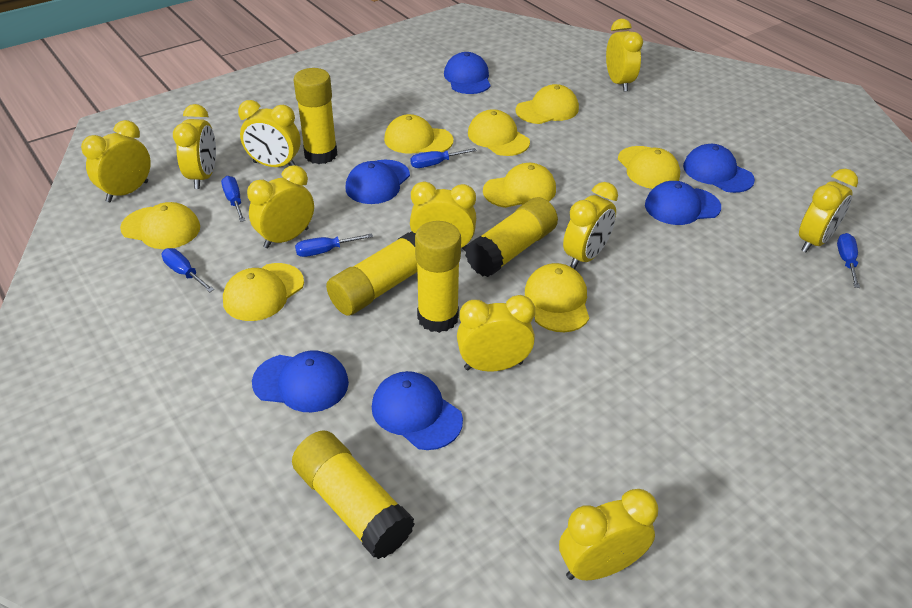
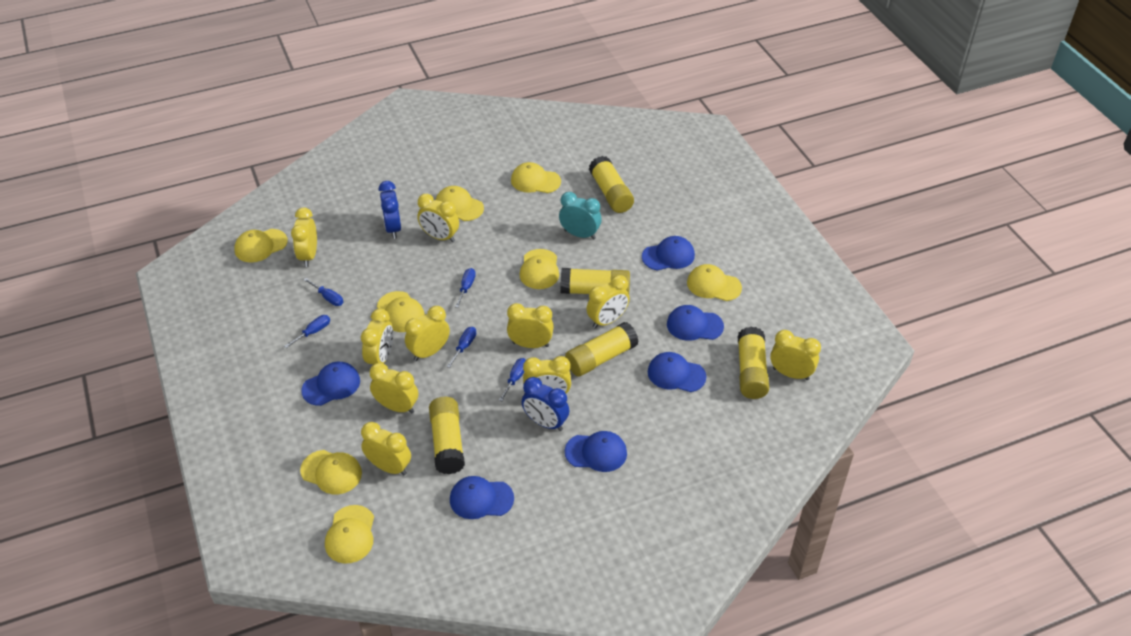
blue clock: none = 0 -> [379,181,401,239] [522,377,569,431] = 2
turquoise clock: none = 0 -> [559,192,601,239] = 1

